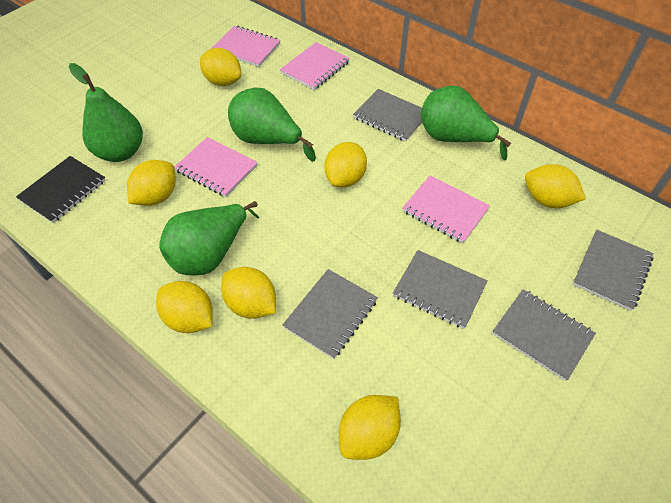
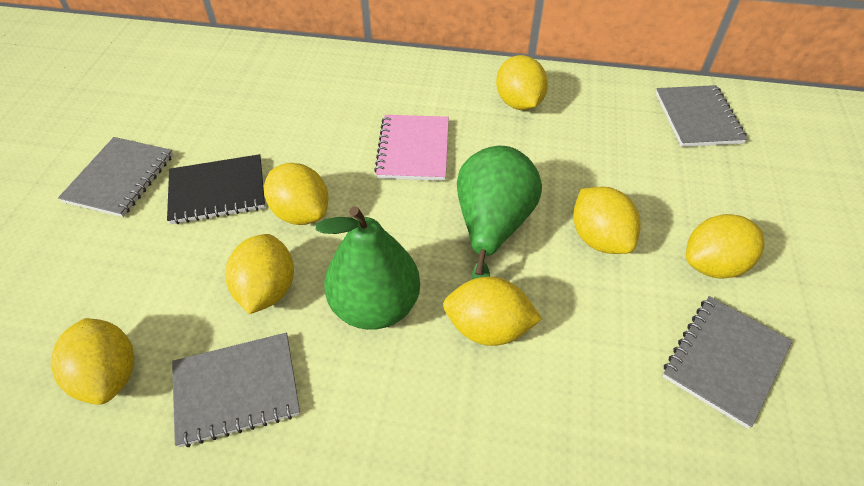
green pear: [69,63,143,162] [159,201,259,275] [228,88,316,162] [421,86,511,160] = 4 -> [315,206,420,330] [457,146,542,279] = 2
grey notebook: [283,269,378,359] [353,89,422,142] [393,250,488,329] [492,289,596,381] [573,230,653,311] = 5 -> [58,137,173,217] [172,333,300,447] [656,85,747,147] [662,296,792,429] = 4
pink notebook: [174,137,258,197] [211,26,281,67] [280,42,350,90] [402,176,490,243] = 4 -> [374,115,449,181] = 1

